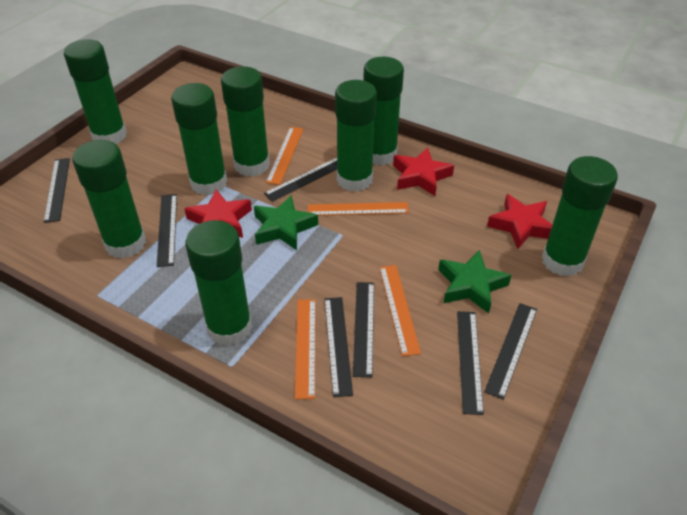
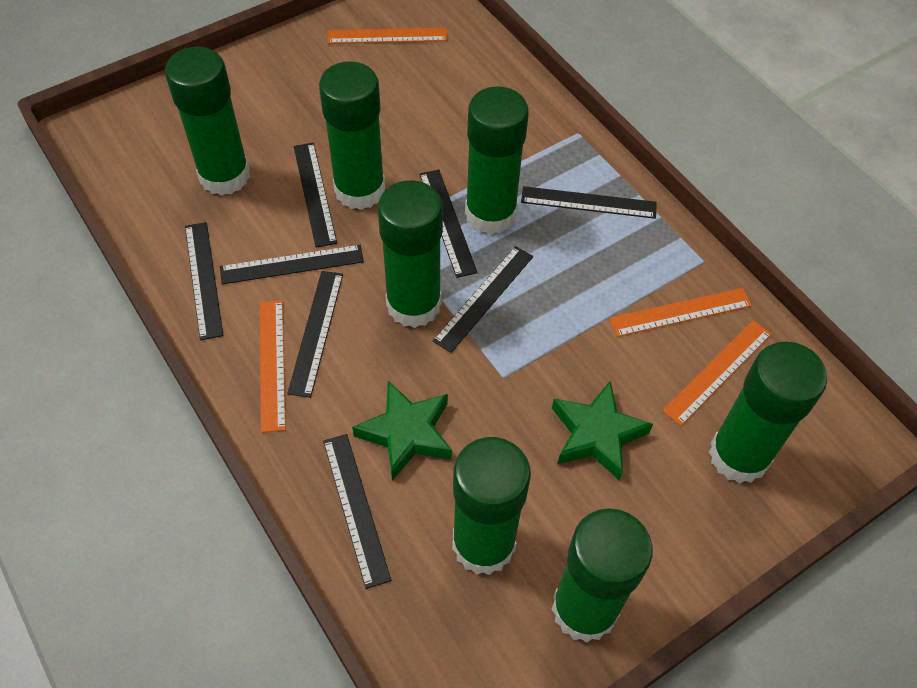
black ruler: [44,158,70,223] [157,194,177,267] [264,158,337,202] [324,297,353,397] [353,282,374,378] [457,311,484,415] [484,303,537,400] = 7 -> [185,222,223,340] [220,245,364,284] [287,271,343,398] [294,143,337,248] [323,434,391,589] [419,170,478,278] [433,246,533,353] [521,186,657,219] = 8
green glue stick: [64,39,127,144] [72,140,146,259] [171,83,227,195] [185,220,252,346] [221,66,270,177] [335,80,377,192] [363,57,404,166] [542,156,618,276] = 8 -> [165,47,250,196] [319,61,385,210] [378,180,443,328] [452,437,531,575] [465,86,529,235] [552,509,653,643] [709,342,827,483] = 7
red star: [184,189,252,238] [393,147,454,196] [487,194,552,249] = 3 -> none = 0

